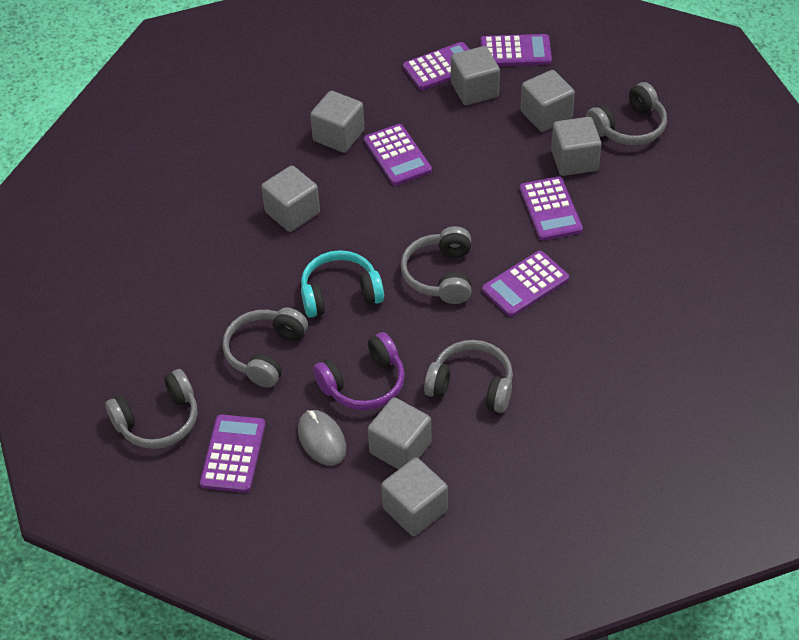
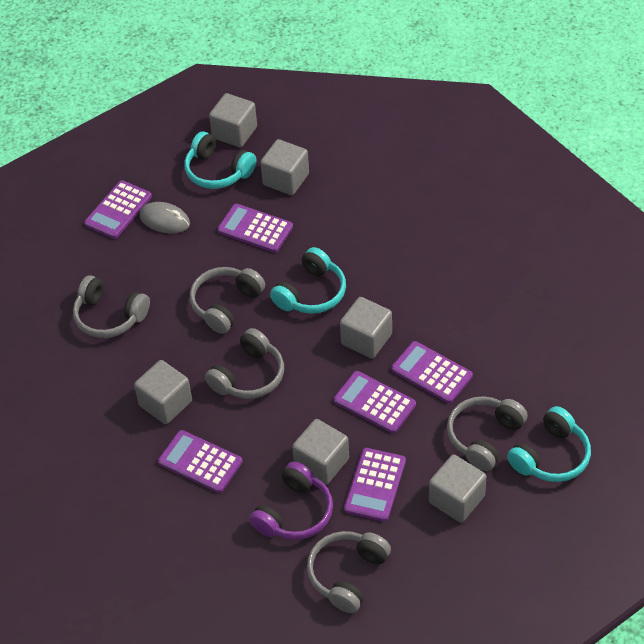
grey cube: [261,165,320,232] [310,91,365,153] [368,397,431,470] [381,458,448,536] [451,46,500,105] [521,70,575,132] [551,117,602,176] = 7 -> [134,360,192,424] [209,93,257,148] [260,139,309,195] [292,419,349,485] [340,297,392,359] [429,455,486,523] = 6
turquoise headphones: [301,250,384,318] = 1 -> [184,131,256,189] [270,247,346,314] [507,406,591,482] = 3

